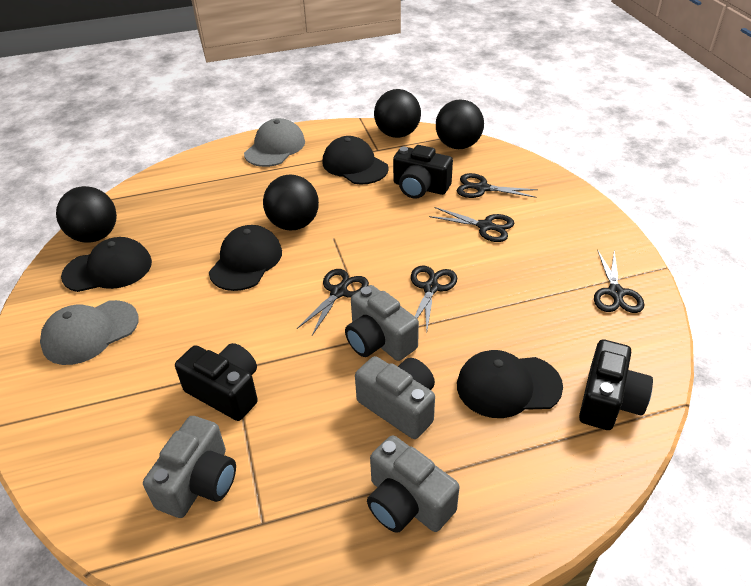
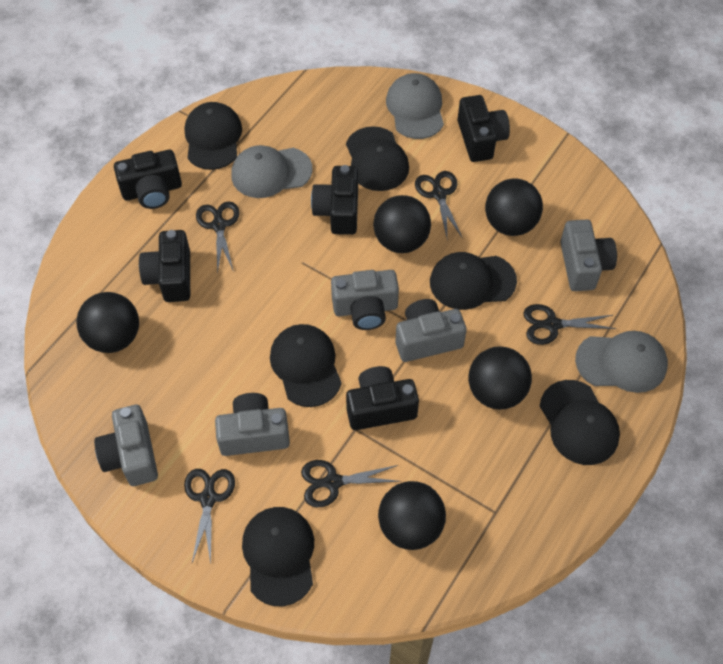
black ball: [56,186,117,243] [263,175,319,230] [374,89,421,138] [436,100,484,149] = 4 -> [76,292,139,353] [373,195,431,253] [378,481,446,550] [468,346,532,410] [485,178,543,236] = 5
black camera: [175,343,258,421] [393,145,453,199] [579,339,653,430] = 3 -> [114,150,182,209] [139,230,190,302] [311,165,358,235] [346,366,419,430] [458,95,510,162] = 5
black cap: [61,237,152,292] [209,225,282,291] [323,136,389,185] [457,350,563,418] = 4 -> [185,102,242,170] [242,507,314,606] [270,324,342,407] [346,126,409,191] [430,252,517,310] [540,380,620,465] = 6
grey camera: [143,416,236,518] [345,285,419,361] [355,356,435,439] [367,435,459,533] = 4 -> [94,405,158,486] [215,393,290,456] [331,270,399,330] [395,299,467,362] [560,219,617,291] = 5
grey cap: [40,300,139,365] [244,118,305,167] = 2 -> [231,145,313,198] [386,73,444,139] [575,331,668,393] = 3

